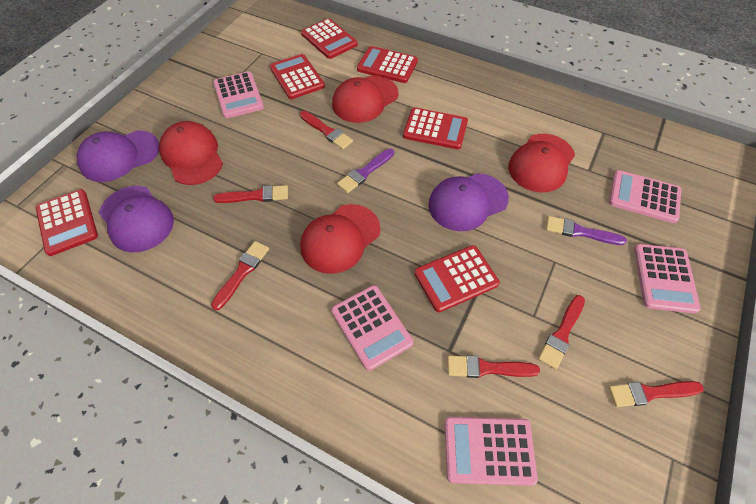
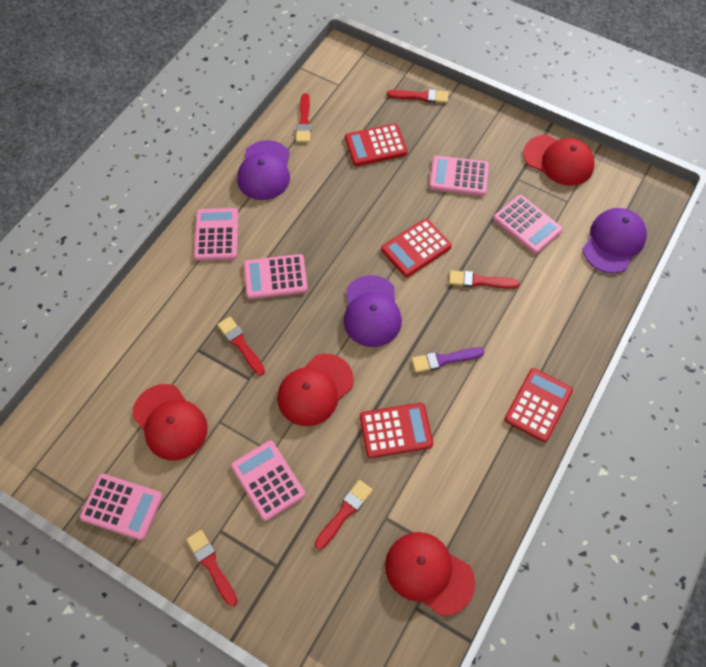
pink calculator: [213,71,264,118] [331,285,413,371] [445,417,538,486] [609,170,681,223] [634,244,701,313] = 5 -> [79,473,163,541] [194,208,238,261] [231,440,305,521] [244,254,308,299] [429,155,489,196] [493,195,563,254] = 6
purple brush: [337,148,394,193] [546,216,627,245] = 2 -> [412,347,484,373] = 1
red calculator: [36,189,98,256] [270,54,325,99] [301,18,358,59] [357,46,418,83] [403,107,468,149] [414,245,500,312] = 6 -> [345,124,407,166] [360,403,433,458] [381,219,452,277] [504,368,573,442] = 4

